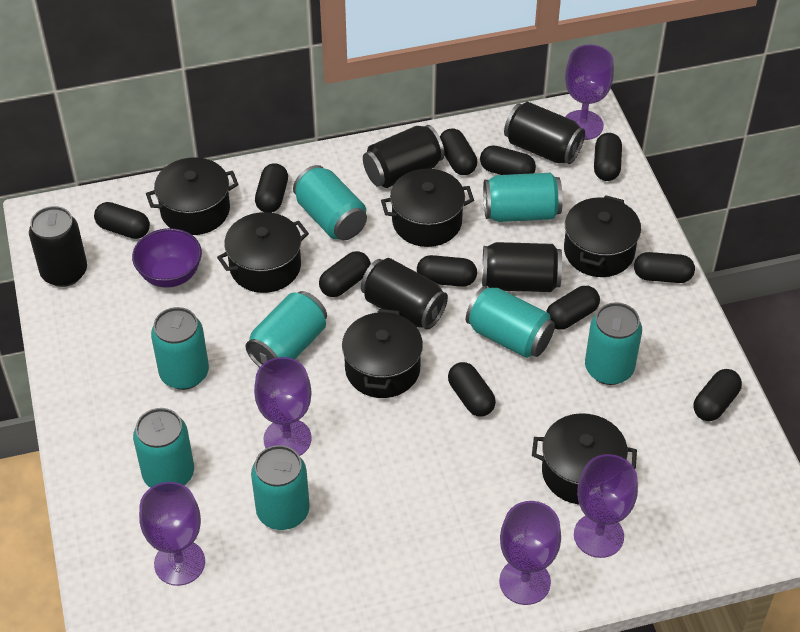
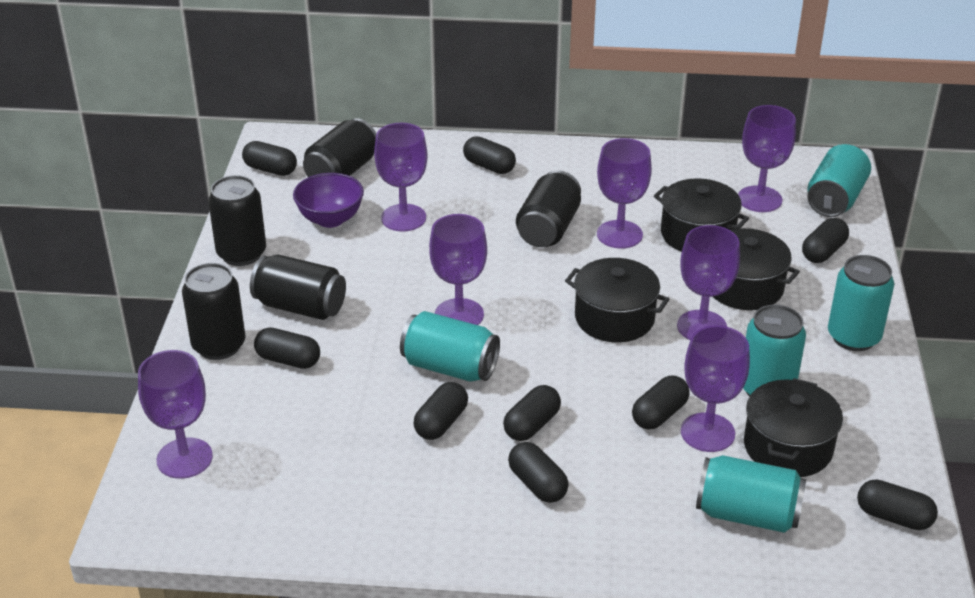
black capsule: [94,202,150,239] [255,163,288,213] [319,251,371,297] [417,255,477,287] [440,128,477,175] [448,362,496,417] [480,145,536,175] [546,286,600,330] [594,133,622,181] [634,252,695,283] [693,369,742,421] = 11 -> [242,141,297,176] [254,327,320,369] [413,382,468,440] [463,136,516,174] [503,385,561,441] [508,442,569,503] [632,376,690,430] [802,218,849,263] [857,479,938,530] = 9
black pot: [146,157,239,235] [217,212,309,293] [342,309,423,398] [381,169,474,247] [532,413,637,504] [564,195,641,277] = 6 -> [565,258,669,342] [654,178,749,252] [713,228,800,310] [744,378,843,477] = 4
purple goblet: [139,482,205,586] [254,357,312,456] [499,501,561,605] [565,45,614,140] [574,454,638,558] = 5 -> [138,350,213,479] [374,123,428,232] [429,214,487,325] [597,138,652,249] [677,225,740,340] [681,325,750,452] [738,105,796,212] = 7
turquoise can: [133,408,194,488] [151,307,209,390] [245,291,327,367] [251,445,310,530] [293,165,367,240] [466,286,555,358] [483,173,563,222] [585,302,642,385] = 8 -> [400,311,500,382] [696,455,806,533] [743,305,806,397] [807,144,871,217] [828,255,894,351] = 5

